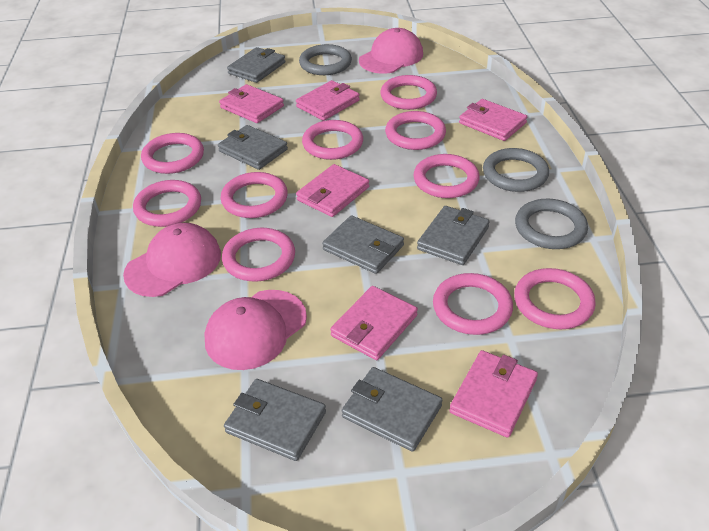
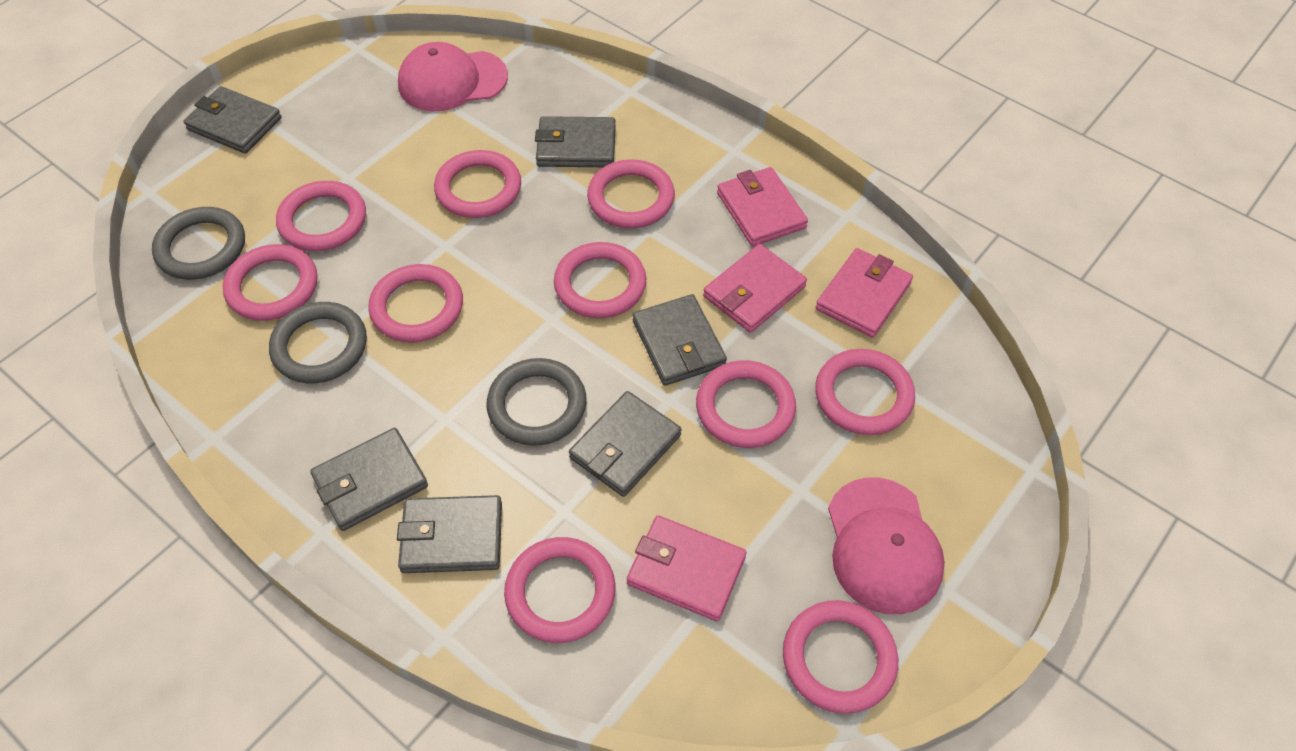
pink cap: [123,223,221,297] [204,290,307,370] [359,28,423,74] = 3 -> [398,42,508,111] [828,477,945,614] = 2
pink wallet: [219,84,284,123] [296,80,360,121] [296,164,369,217] [330,286,418,360] [449,350,538,438] [459,99,527,141] = 6 -> [627,515,746,621] [703,244,807,333] [717,167,808,246] [816,248,913,338] = 4

